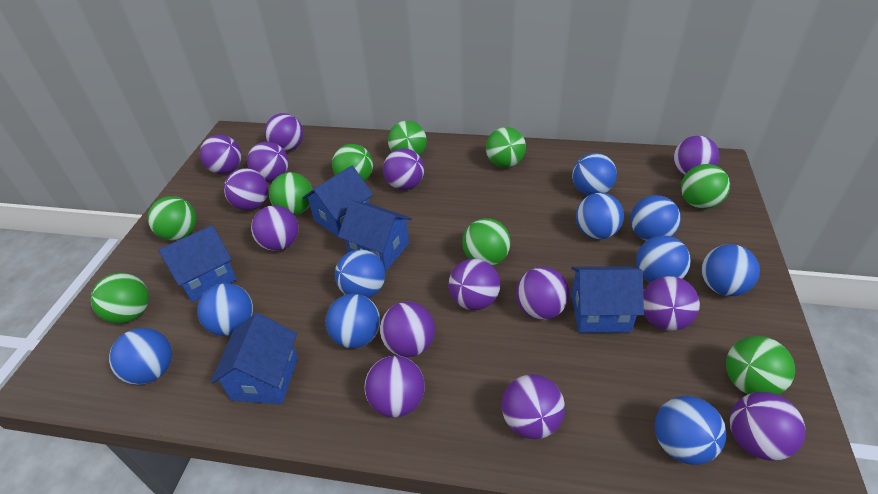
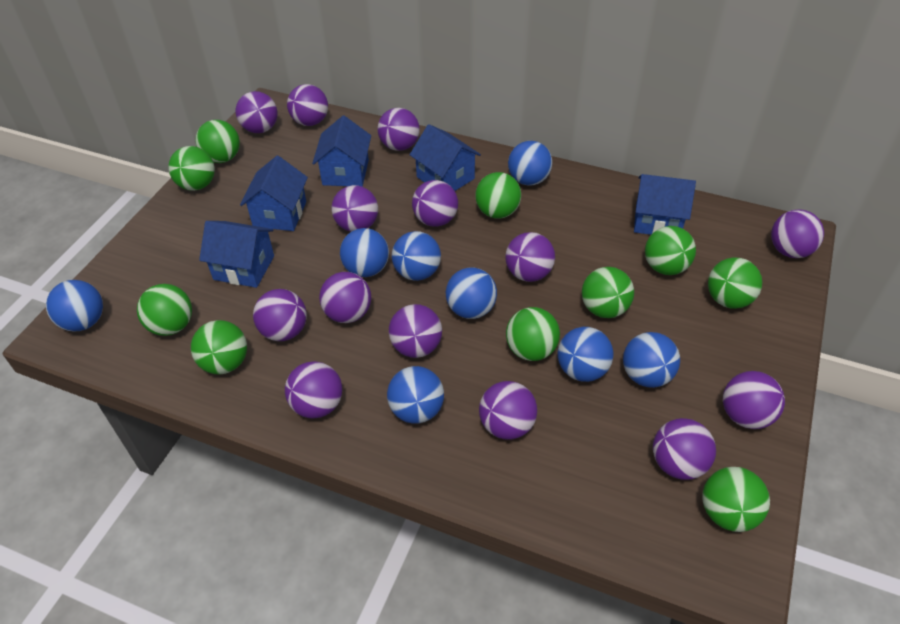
blue ball: [109,328,172,385] [197,283,253,336] [325,294,380,348] [335,249,385,298] [572,153,617,196] [576,193,624,239] [630,195,681,241] [636,235,691,283] [655,396,726,465] [701,244,760,296] = 10 -> [46,280,103,332] [340,228,389,277] [387,366,444,424] [392,231,441,281] [446,268,497,319] [508,141,552,186] [558,327,613,382] [623,332,680,388] = 8
green ball: [91,273,149,324] [148,196,196,241] [269,172,313,215] [332,144,373,181] [388,121,427,156] [462,218,511,266] [486,127,526,168] [681,164,730,209] [726,336,795,395] = 9 -> [137,284,192,336] [168,146,215,191] [191,320,247,374] [195,120,240,163] [475,172,521,219] [506,307,560,361] [582,267,634,318] [645,226,696,275] [702,467,770,532] [708,258,762,309] = 10

